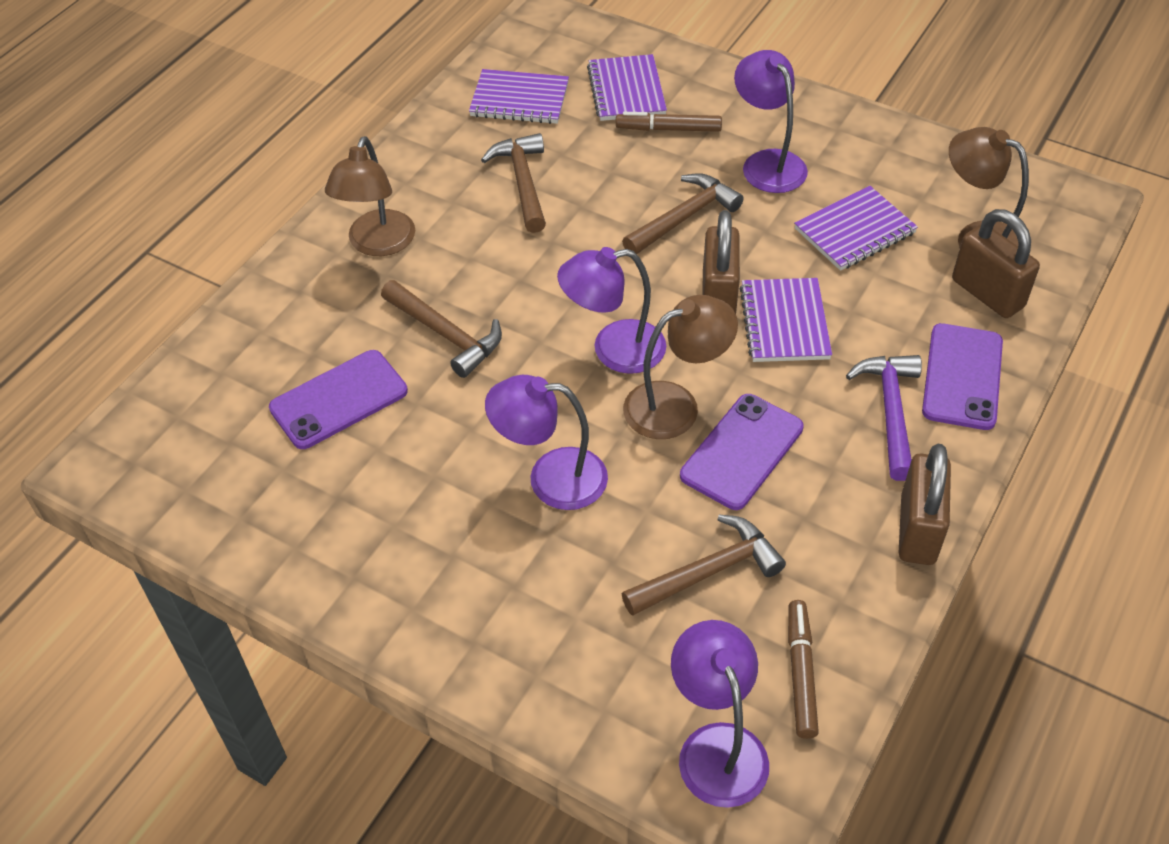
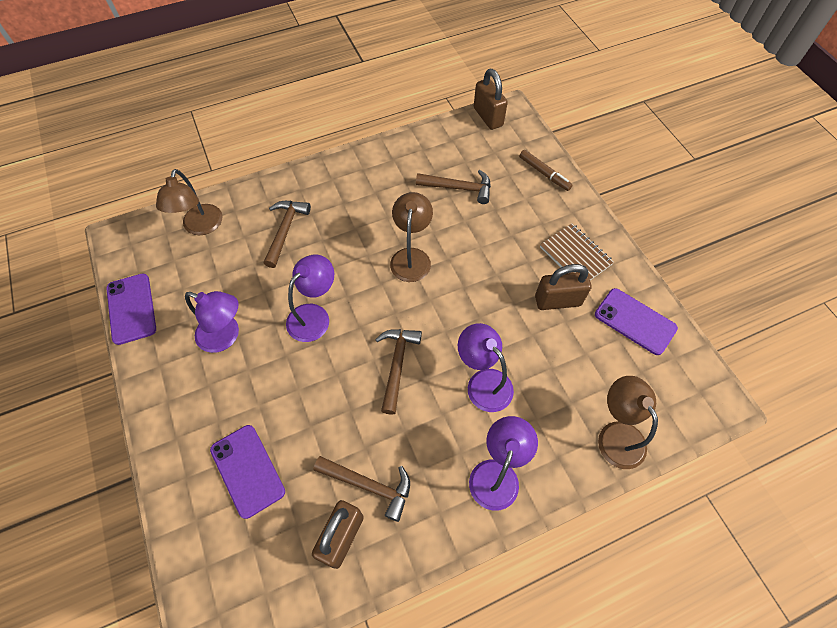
brown marker: [616,112,722,132] [788,600,819,739] = 2 -> [519,150,573,191] = 1
brown notebook: none = 0 -> [540,223,614,280] = 1
purple hammer: [846,355,922,481] = 1 -> none = 0
purple notebook: [469,69,569,124] [587,54,667,121] [740,278,832,362] [794,186,918,271] = 4 -> none = 0

